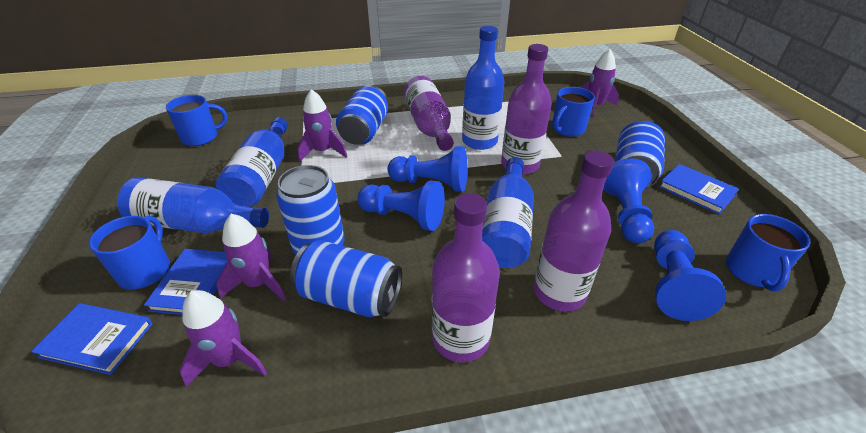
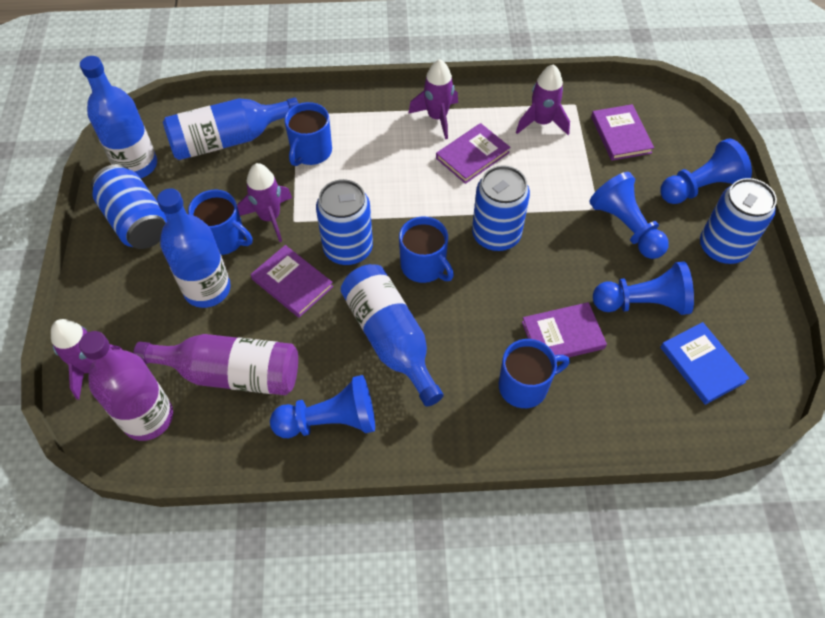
blue book: [31,303,153,375] [144,249,228,315] [659,164,739,214] = 3 -> [660,322,749,405] = 1
purple book: none = 0 -> [251,245,333,318] [436,123,511,184] [522,302,607,357] [591,104,654,161] = 4
purple bottle: [403,76,454,151] [432,193,500,362] [501,44,552,175] [534,150,614,312] = 4 -> [79,331,173,441] [133,334,298,395] = 2

